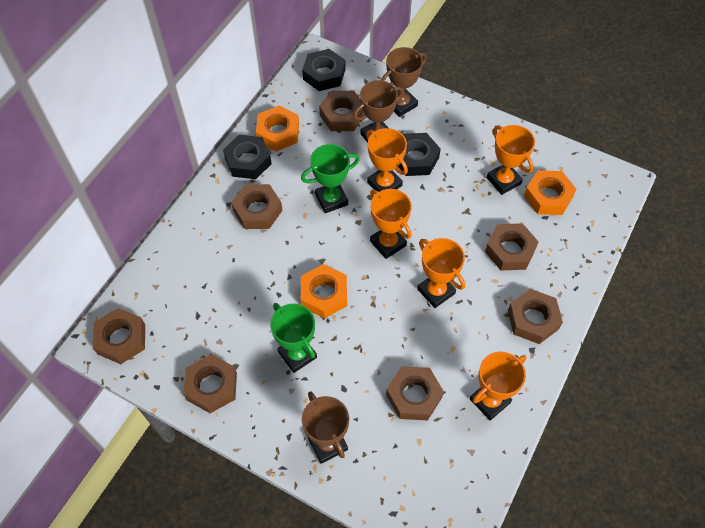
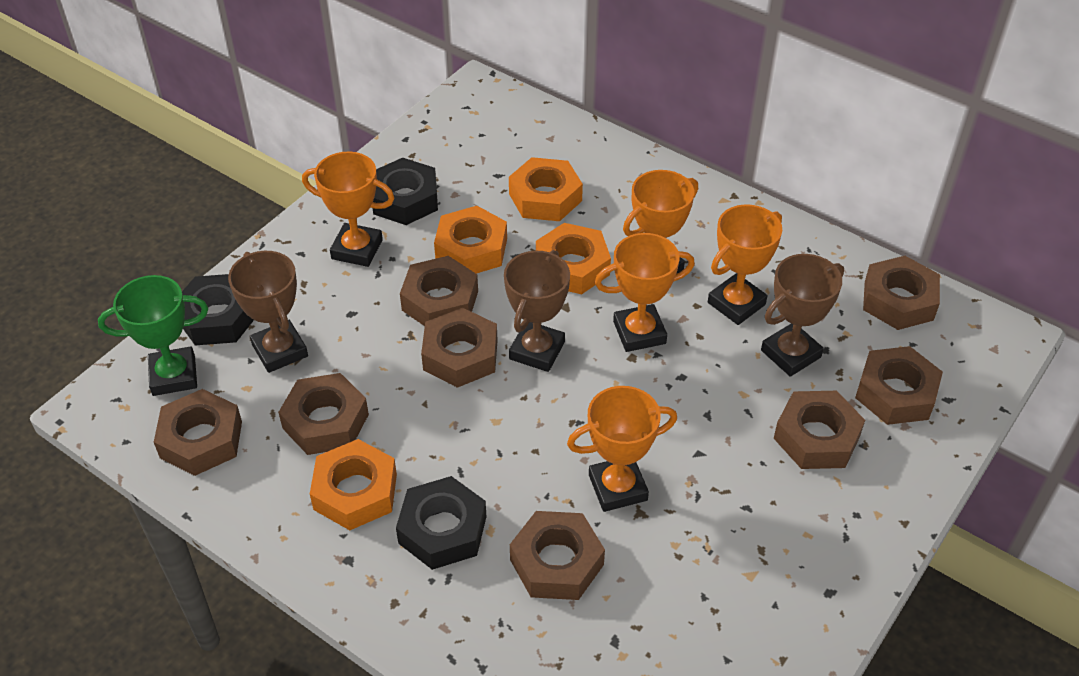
brown nut: [93,308,145,364] [183,354,237,413] [231,184,283,229] [319,91,365,131] [386,366,444,420] [485,223,539,271] [508,289,563,344] = 7 -> [154,389,242,476] [278,373,369,455] [400,256,478,326] [421,308,498,388] [510,511,605,600] [774,391,865,469] [855,346,943,425] [863,256,940,330] = 8
green trophy: [270,303,317,373] [301,144,360,213] = 2 -> [98,275,208,396] = 1
orange nut: [256,106,299,151] [301,264,347,318] [524,170,576,215] = 3 -> [310,439,397,530] [434,206,507,274] [509,157,583,221] [536,223,611,294] = 4

